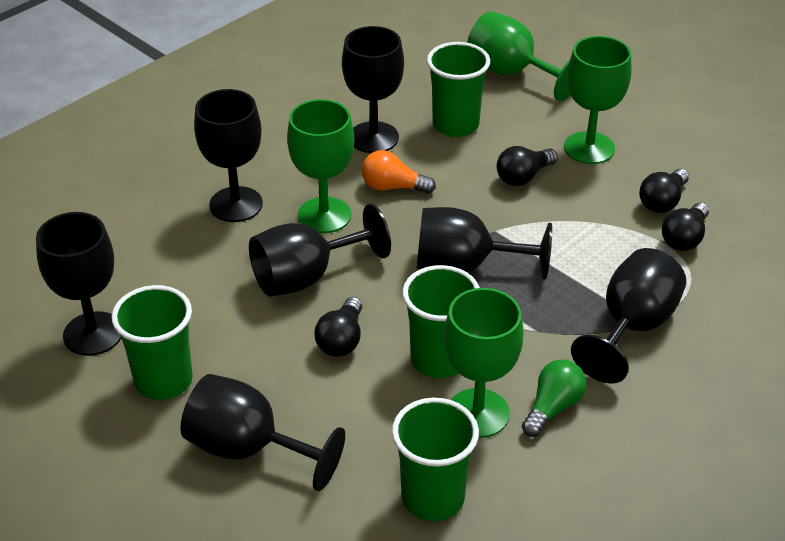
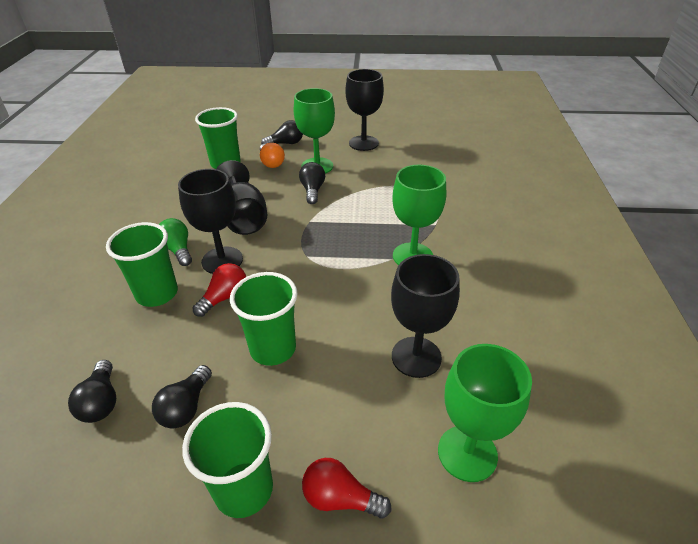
black goblet: [36,212,121,356] [180,374,345,491] [194,89,263,222] [249,204,391,297] [342,26,404,153] [417,207,552,280] [571,248,686,384] = 7 -> [178,169,243,274] [216,160,267,235] [345,69,384,151] [391,254,460,378] = 4
green goblet: [287,99,354,233] [444,288,523,438] [467,11,571,101] [564,36,631,164] = 4 -> [294,88,335,174] [392,165,446,265] [438,344,532,482] = 3
red light bulb: none = 0 -> [193,263,246,317] [302,458,391,519] = 2

